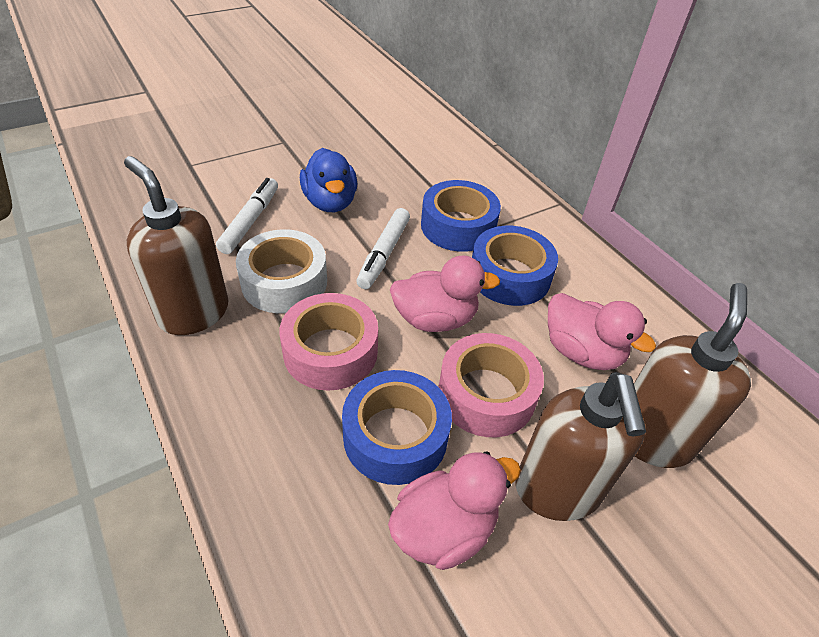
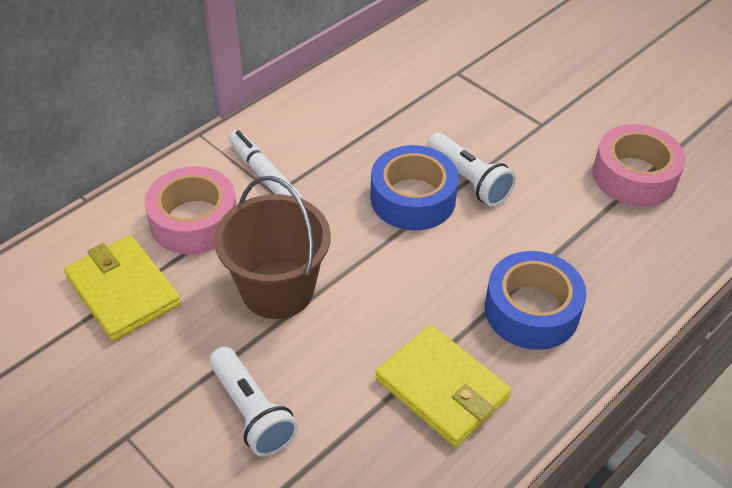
blue duck: [300,148,357,212] = 1 -> none = 0
blue tape: [342,370,452,485] [421,180,501,252] [472,226,558,306] = 3 -> [371,145,459,230] [485,251,586,350] = 2
brown bucket: none = 0 -> [214,176,331,319] = 1
brown soap dispenser: [124,156,229,335] [515,372,646,521] [634,283,751,468] = 3 -> none = 0
pink duck: [388,451,521,570] [390,255,500,332] [548,293,656,370] = 3 -> none = 0
white flashlight: none = 0 -> [209,347,298,457] [427,133,516,207] = 2
white marker: [216,178,278,254] [356,208,410,289] = 2 -> [229,130,304,200] = 1
white tape: [236,229,327,313] = 1 -> none = 0
yellow wallet: none = 0 -> [64,235,181,341] [375,325,511,447] = 2

